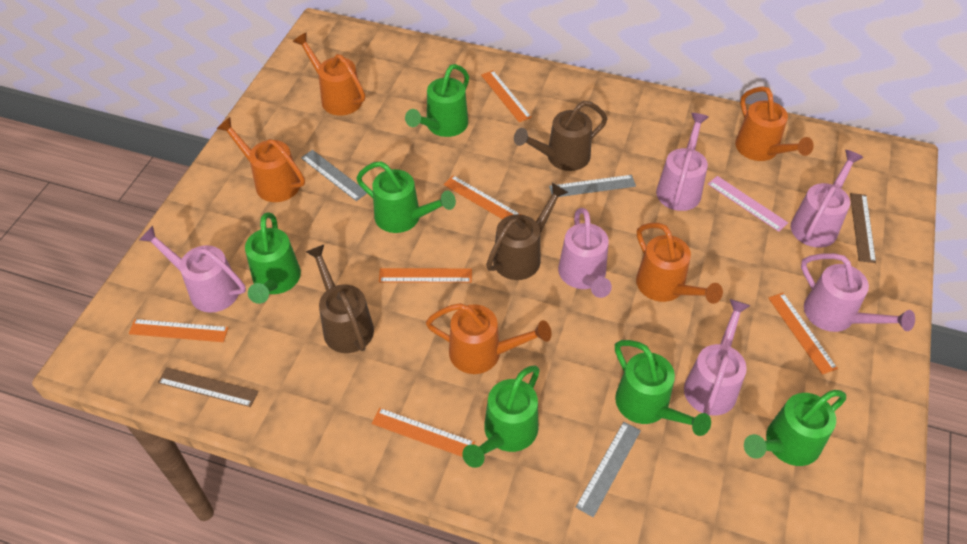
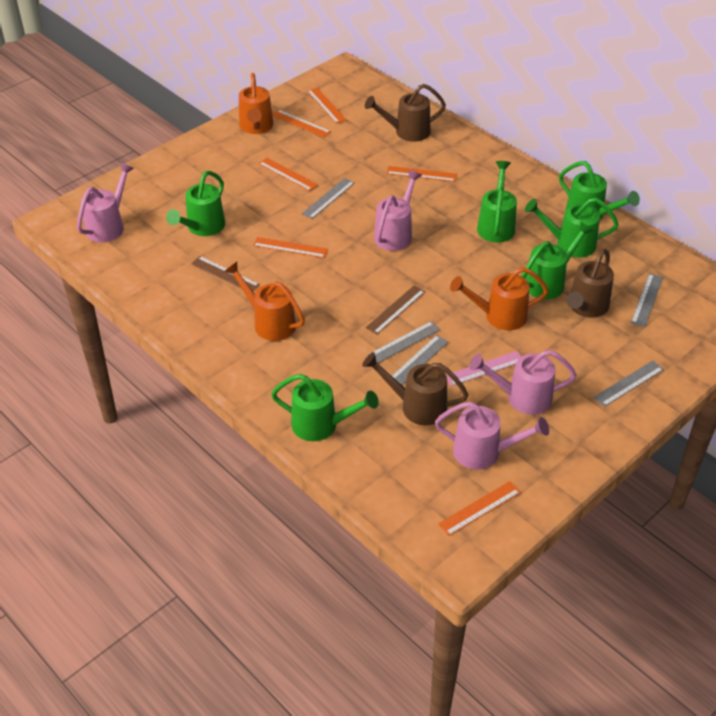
grey ruler: [301,150,367,201] [549,175,636,197] [576,422,641,517] = 3 -> [302,178,355,219] [367,321,440,363] [392,335,448,385] [594,361,664,407] [631,273,663,327] = 5
orange watering can: [216,117,305,202] [293,32,365,116] [426,303,552,374] [636,223,723,304] [735,86,814,161] = 5 -> [225,262,305,341] [239,73,273,134] [450,267,549,330] = 3
pink watering can: [139,226,246,313] [558,208,612,298] [656,113,709,211] [684,299,751,416] [791,150,863,248] [801,253,915,332] = 6 -> [77,163,134,242] [374,170,422,251] [435,401,549,470] [469,350,577,415] = 4

